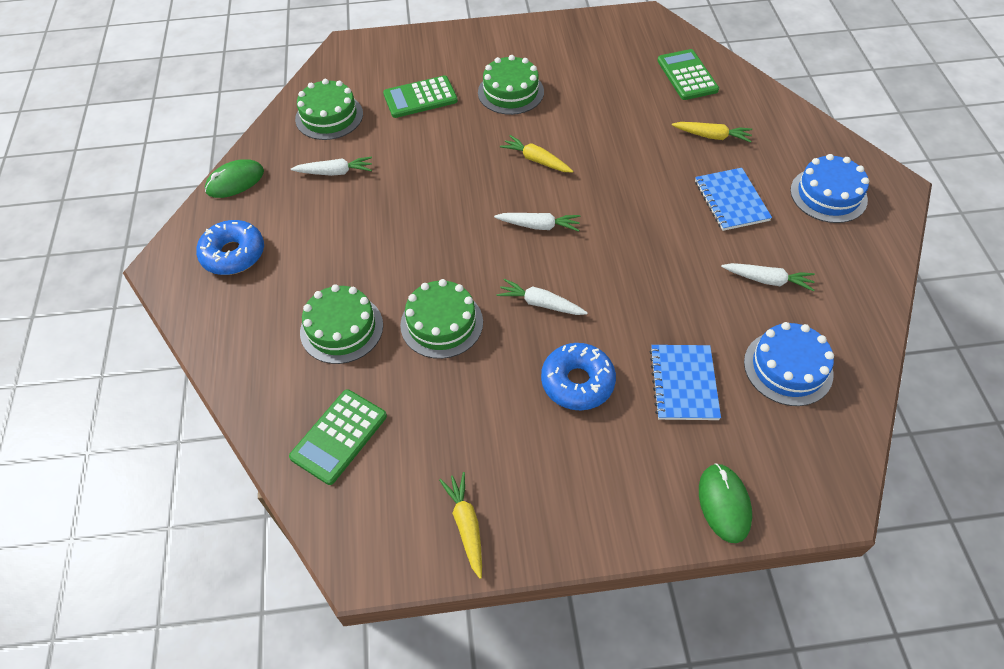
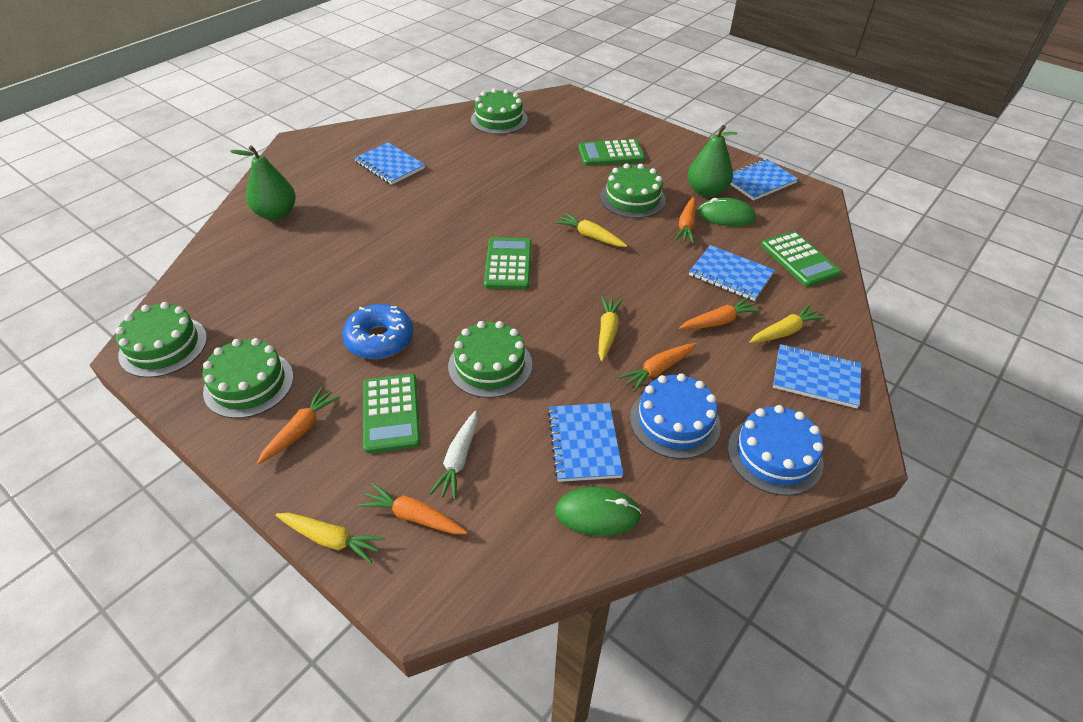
blue donut: [196,220,264,275] [541,343,616,410] = 2 -> [342,304,413,359] = 1
blue notebook: [649,345,721,420] [695,168,772,231] = 2 -> [354,142,425,185] [548,403,623,482] [689,245,775,301] [730,159,798,201] [773,344,861,409] = 5
green cake: [295,79,363,140] [300,284,383,364] [400,279,483,359] [478,55,544,115] = 4 -> [115,302,207,378] [202,338,294,418] [448,321,532,398] [471,89,528,134] [600,163,666,218] = 5
green calculator: [289,389,387,485] [383,75,458,118] [657,49,719,100] = 3 -> [363,374,421,453] [484,237,532,289] [578,139,645,166] [761,231,841,287] = 4
green pear: none = 0 -> [230,145,296,220] [688,125,737,197] = 2
orange carrot: none = 0 -> [257,387,340,464] [359,483,468,534] [618,343,697,392] [674,197,696,244] [679,297,761,329] = 5
white carrot: [291,157,372,176] [494,213,580,232] [497,279,588,315] [721,263,815,291] = 4 -> [429,411,478,500] = 1
yellow carrot: [439,472,482,579] [500,135,573,173] [672,122,752,143] = 3 -> [276,513,385,564] [555,213,627,247] [598,296,623,362] [749,304,825,343] = 4

